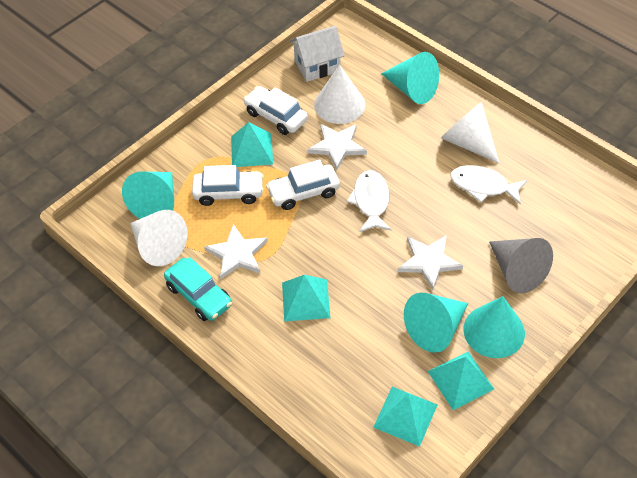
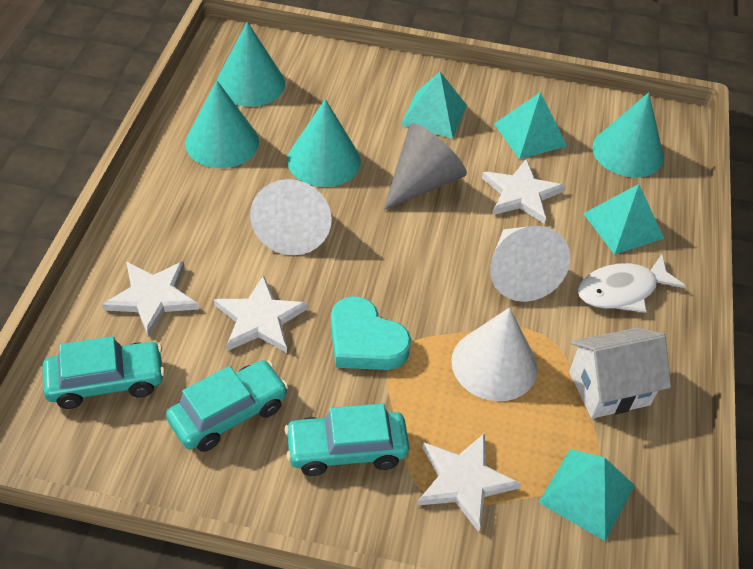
turquoise car: [164,257,232,321] = 1 -> [42,336,165,409] [166,360,289,452] [285,403,409,476] = 3
turquoise heart: none = 0 -> [331,296,411,370] = 1
white car: [192,165,264,206] [243,86,308,135] [266,160,340,210] = 3 -> none = 0
white fish: [347,170,391,232] [451,165,527,204] = 2 -> [578,254,686,313] = 1
white star: [204,224,268,279] [308,124,367,170] [398,235,463,290] = 3 -> [102,261,199,338] [214,275,308,353] [417,433,521,532] [482,159,565,224] = 4

